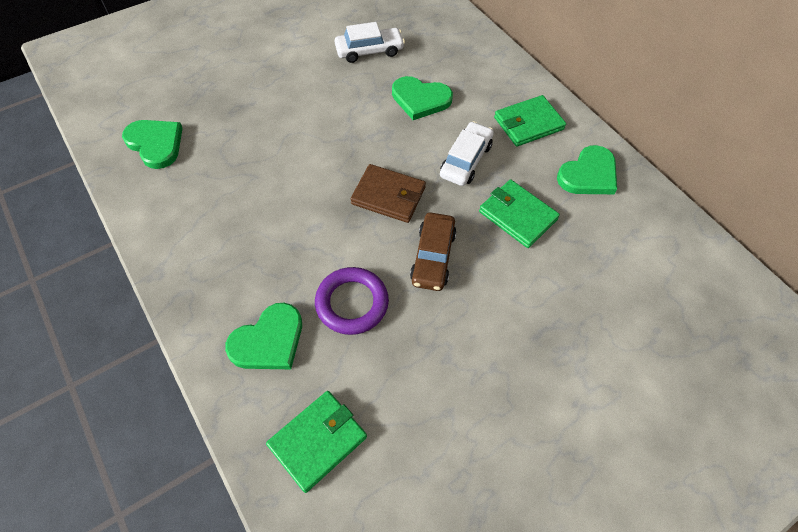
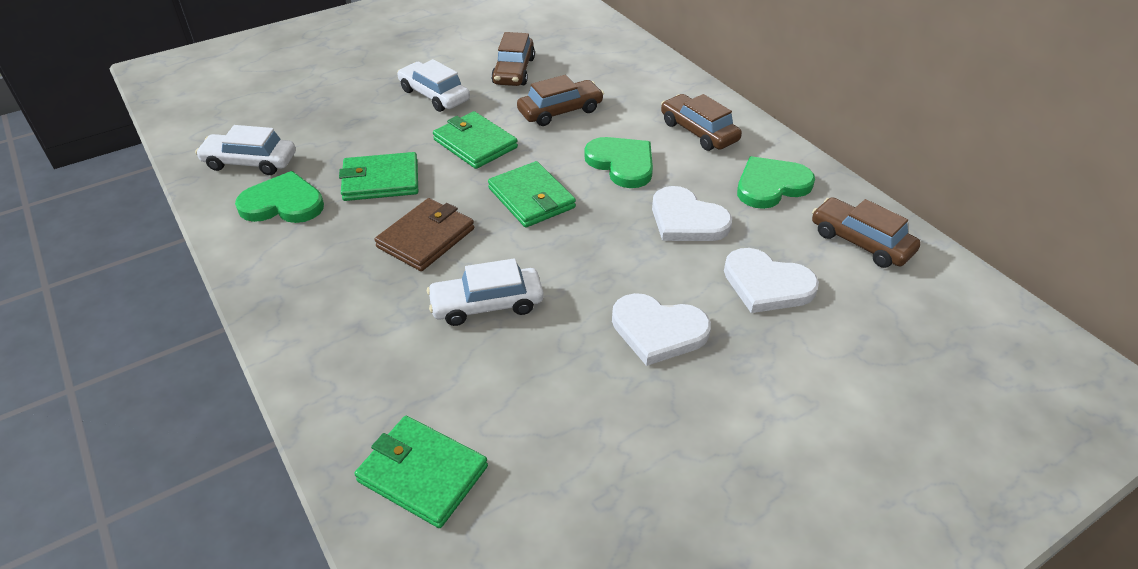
brown car: [410,212,457,291] = 1 -> [491,32,535,86] [517,75,604,126] [661,94,742,151] [812,197,921,268] = 4
green heart: [122,120,183,169] [225,303,302,369] [392,76,453,120] [557,145,617,194] = 4 -> [235,171,324,223] [584,137,653,188] [737,156,815,209] = 3
green wallet: [266,391,367,493] [479,180,560,248] [494,95,566,147] = 3 -> [339,152,418,201] [355,416,488,528] [433,111,518,169] [488,161,576,228] = 4
purple ring: [315,267,389,335] = 1 -> none = 0
white car: [335,22,405,63] [440,121,494,186] = 2 -> [195,125,296,175] [397,59,470,112] [427,258,544,326] = 3
white heart: none = 0 -> [612,293,711,366] [652,186,732,241] [724,248,819,313] = 3

